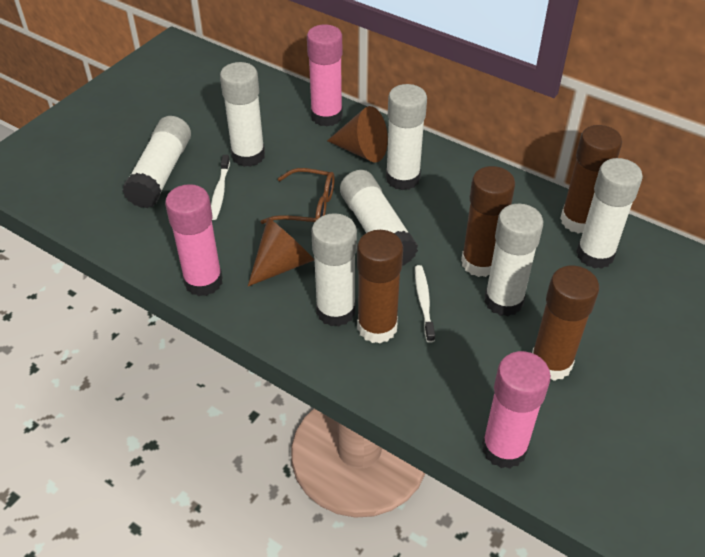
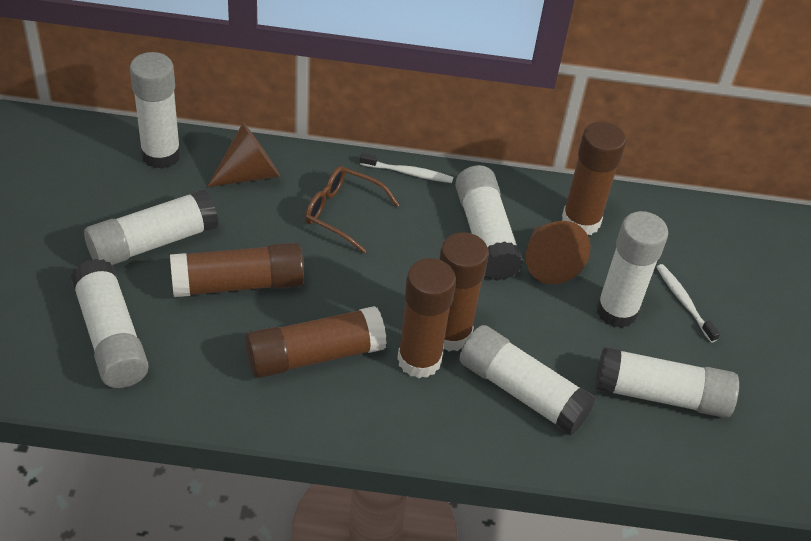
brown glue stick: [357,230,403,343] [461,166,515,277] [532,266,599,381] [560,125,622,233] = 4 -> [170,243,304,297] [245,306,387,378] [397,258,456,378] [439,232,489,351] [562,122,626,235] = 5
pink glue stick: [165,184,223,296] [307,25,343,127] [482,351,551,469] = 3 -> none = 0

